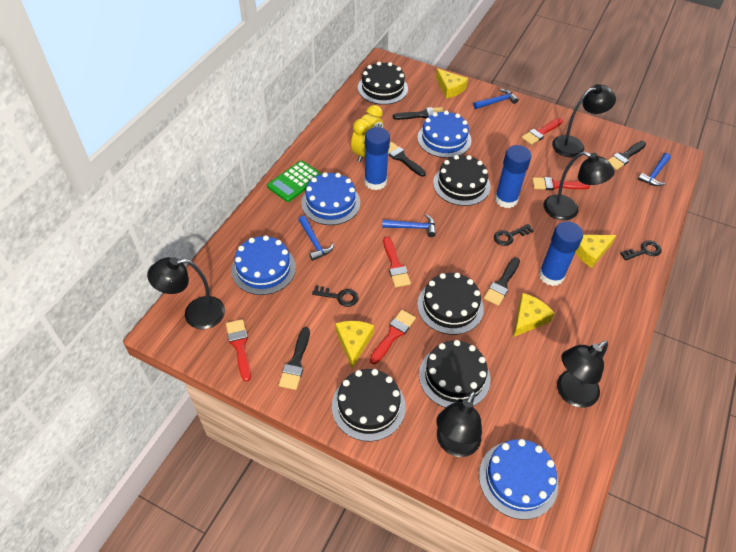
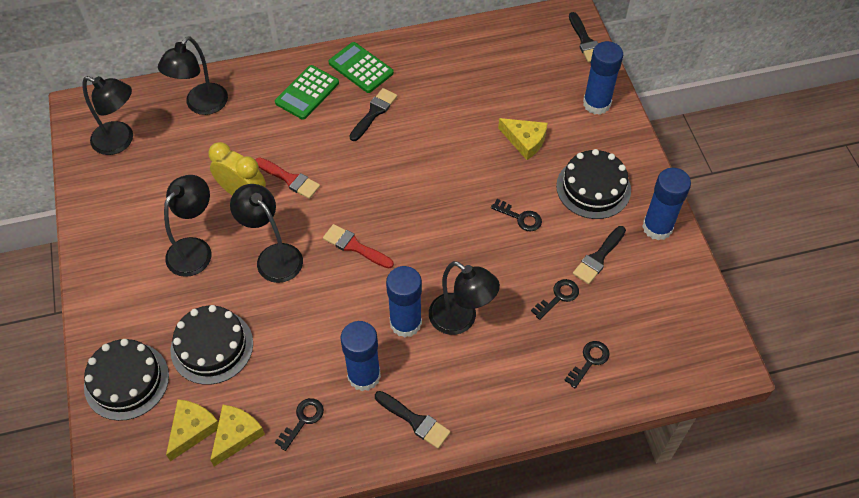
black brush: [279,327,310,390] [388,142,426,177] [393,107,444,120] [484,257,520,306] [608,141,646,170] = 5 -> [349,88,397,141] [375,391,451,449] [569,12,598,63] [573,226,626,284] = 4
black cake: [332,369,405,442] [358,62,408,105] [417,273,484,335] [419,340,491,408] [433,155,491,206] = 5 -> [84,339,169,421] [170,305,253,385] [556,149,631,219] = 3
black key: [312,285,358,307] [494,224,534,246] [620,241,662,261] = 3 -> [275,398,324,451] [491,199,542,231] [531,279,579,320] [564,341,610,388] = 4
blue cake: [231,235,296,295] [301,172,360,225] [417,110,472,158] [479,439,558,520] = 4 -> none = 0
blue glue stick: [364,127,390,190] [495,145,531,208] [539,221,583,286] = 3 -> [341,321,381,391] [386,266,422,338] [583,41,623,115] [642,168,691,240] = 4
blue hammer: [298,216,334,261] [382,214,436,237] [473,89,519,109] [638,153,671,186] = 4 -> none = 0
green calculator: [267,161,321,202] = 1 -> [275,65,339,120] [329,42,394,93] = 2
red brush: [226,319,251,381] [370,310,416,364] [383,237,411,287] [522,118,563,145] [532,177,590,190] = 5 -> [256,158,320,199] [323,224,394,269] = 2
yellow cheese: [336,321,374,369] [436,68,468,98] [513,293,555,337] [575,235,616,268] = 4 -> [166,399,218,461] [210,405,265,467] [498,118,548,160] = 3

